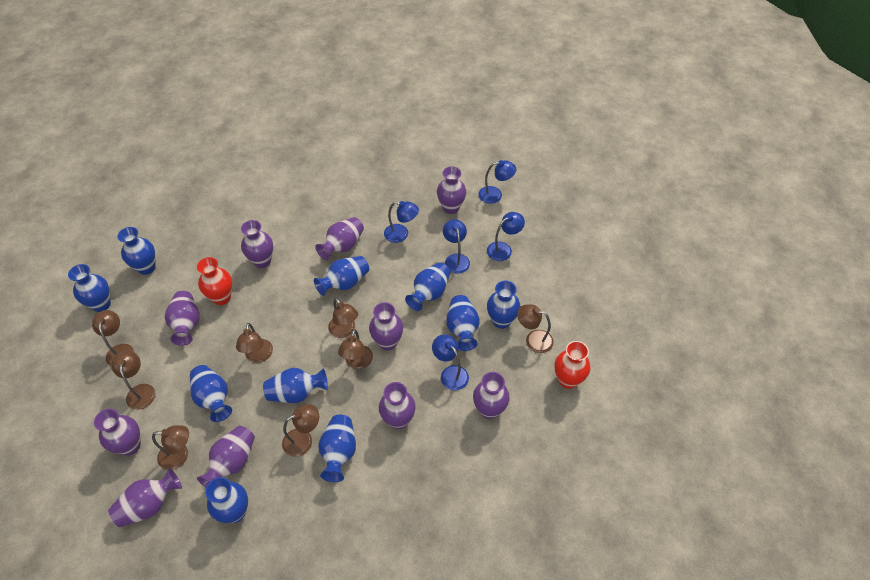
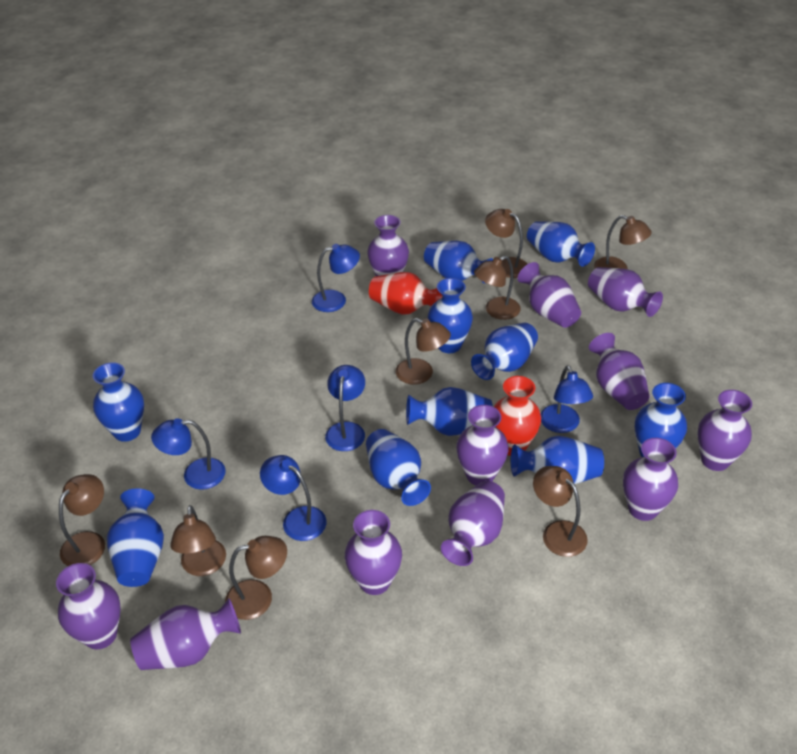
purple vase: [94,409,141,455] [108,468,182,527] [165,291,200,346] [197,426,255,487] [241,220,273,268] [315,217,364,260] [369,302,403,350] [379,382,416,429] [437,166,466,214] [473,372,510,419] = 10 -> [56,563,121,649] [130,598,241,670] [345,510,402,595] [367,215,409,276] [441,481,505,566] [456,405,509,485] [517,262,581,328] [588,267,663,317] [589,333,650,410] [623,438,678,521] [697,390,752,471] = 11

